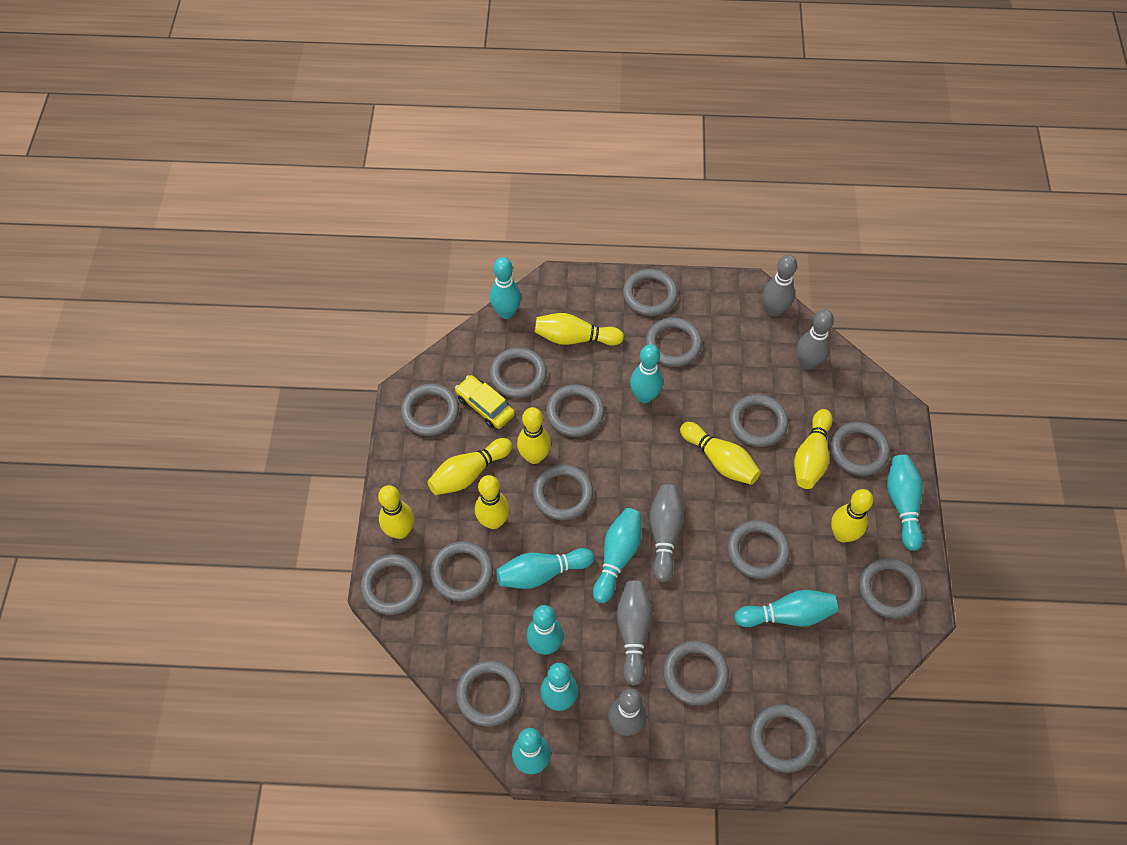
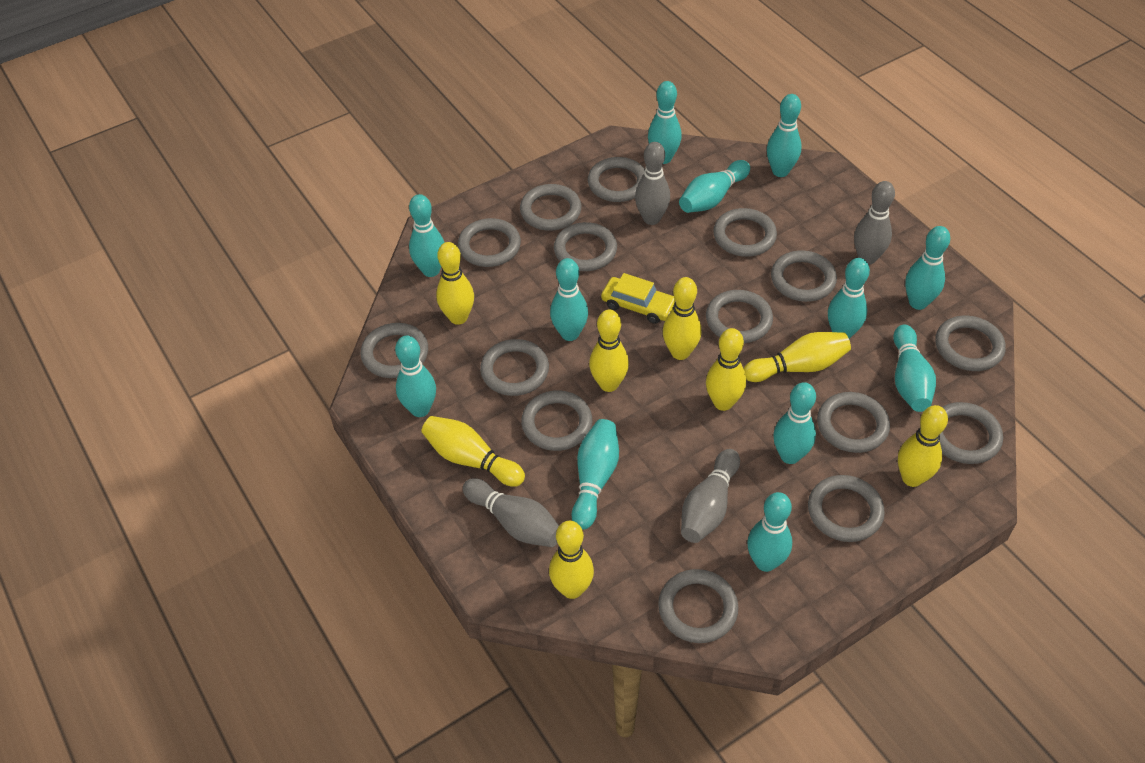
grey bowling pin: [608,688,647,736] [617,581,653,686] [649,484,684,582] [763,255,797,317] [797,310,834,370] = 5 -> [463,478,559,547] [635,142,670,225] [681,449,740,543] [854,181,895,265] = 4
turquoise bowling pin: [490,257,521,319] [496,548,594,589] [512,728,551,774] [527,605,564,655] [540,663,578,711] [593,508,641,603] [630,344,663,403] [734,590,838,627] [887,455,923,551] = 9 -> [395,335,436,417] [409,194,445,277] [550,258,588,341] [571,419,619,530] [648,81,682,164] [679,160,750,213] [747,492,792,572] [767,94,801,177] [773,382,816,464] [828,258,870,339] [893,325,936,412] [905,226,950,310] = 12

